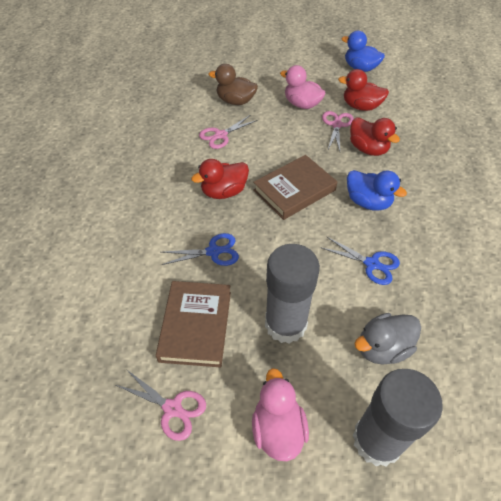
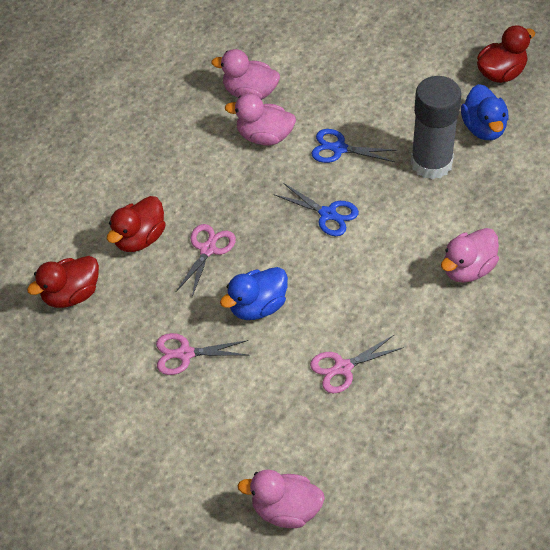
brown book: [156,281,231,368] [253,155,337,220] = 2 -> none = 0
brown duck: [209,64,258,105] = 1 -> none = 0
grey duck: [354,313,421,365] = 1 -> none = 0
grey glue stick: [265,244,320,344] [353,369,443,466] = 2 -> [411,76,462,180] = 1
pink duck: [252,368,309,461] [280,65,326,109] = 2 -> [211,49,280,100] [225,94,296,146] [237,470,325,528] [441,228,499,283] = 4

